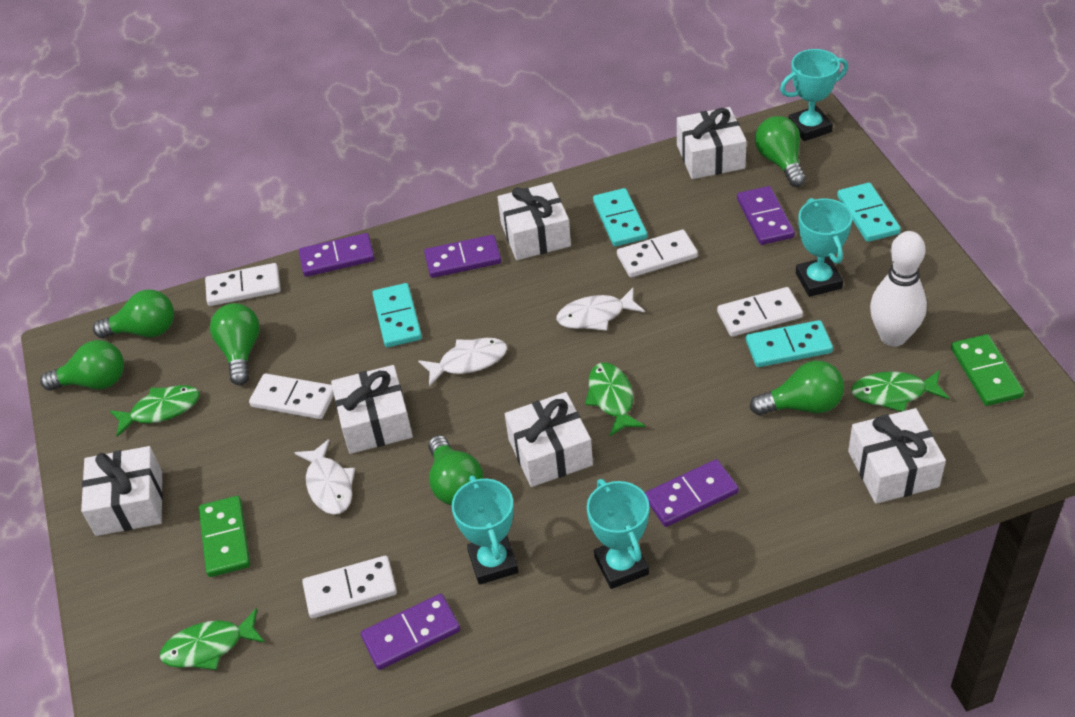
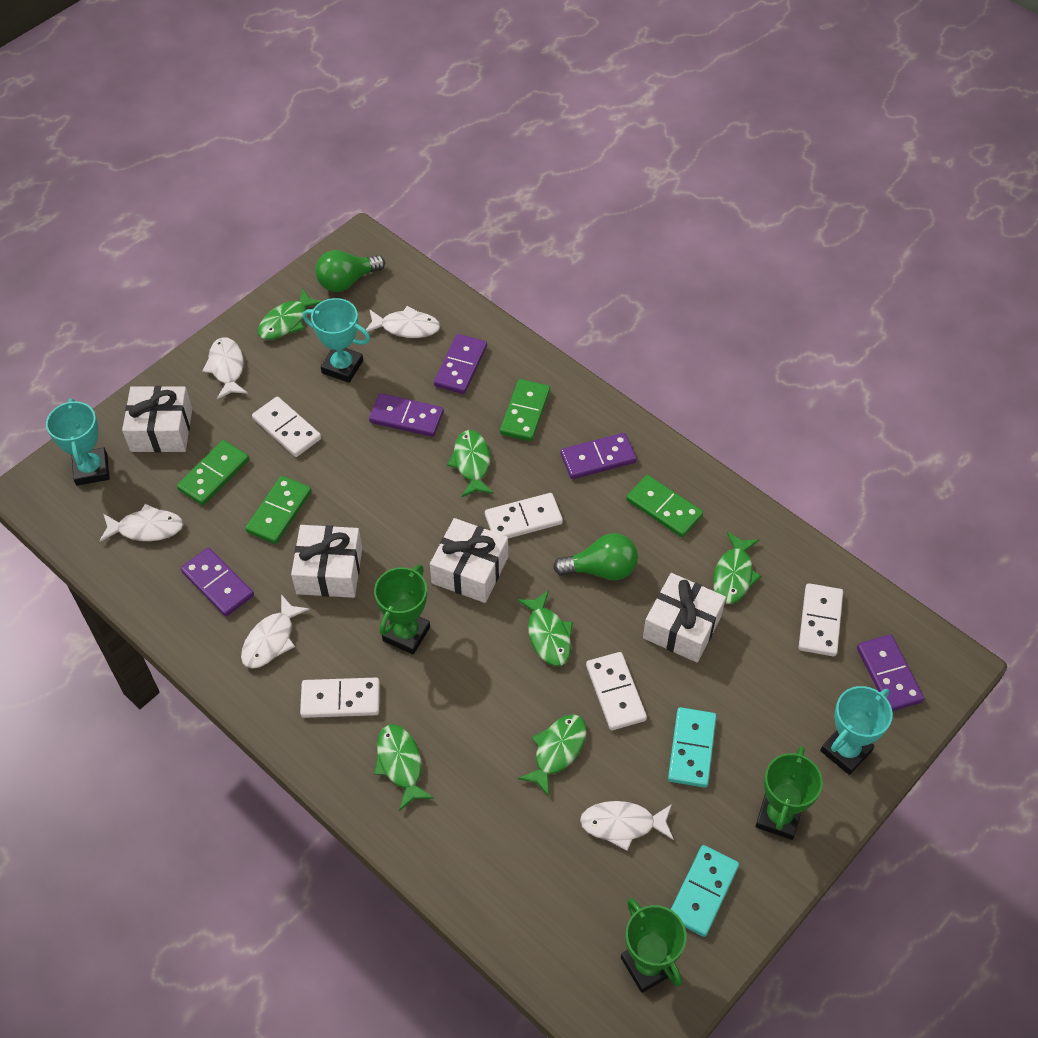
green domino: [199,496,250,577] [951,334,1024,406] = 2 -> [177,440,249,505] [245,476,311,544] [500,379,550,441] [626,475,703,537] = 4
green fish: [110,385,200,437] [160,608,265,670] [585,363,645,436] [851,370,949,412] = 4 -> [258,288,322,340] [374,724,434,811] [447,430,494,497] [517,590,573,666] [518,714,586,797] [713,532,761,604] = 6
green light bulb: [40,340,124,391] [93,290,174,338] [210,303,260,385] [428,435,484,505] [750,361,844,415] [755,116,806,187] = 6 -> [315,250,385,292] [553,533,638,580] = 2
green trophy: none = 0 -> [374,564,430,654] [621,898,687,993] [756,746,823,840] = 3
turquoise domino: [372,283,422,347] [593,188,647,247] [746,320,833,367] [837,183,901,242] = 4 -> [668,707,716,788] [670,845,739,937] = 2
turquoise trophy: [451,475,519,585] [587,479,649,589] [780,49,848,141] [796,198,853,297] = 4 -> [46,398,110,486] [303,298,370,383] [820,686,893,775] = 3
white bowling pin: [870,231,927,347] = 1 -> none = 0
white fish: [294,439,355,514] [418,338,507,386] [556,288,645,331] = 3 -> [99,504,183,542] [202,337,248,399] [241,594,310,669] [366,306,440,338] [580,801,674,851] = 5
white gift: [81,446,163,536] [331,365,413,454] [497,182,571,260] [505,392,593,487] [677,107,747,179] [848,408,946,504] = 6 -> [122,386,192,452] [291,525,362,598] [430,518,508,603] [643,573,726,663] = 4

